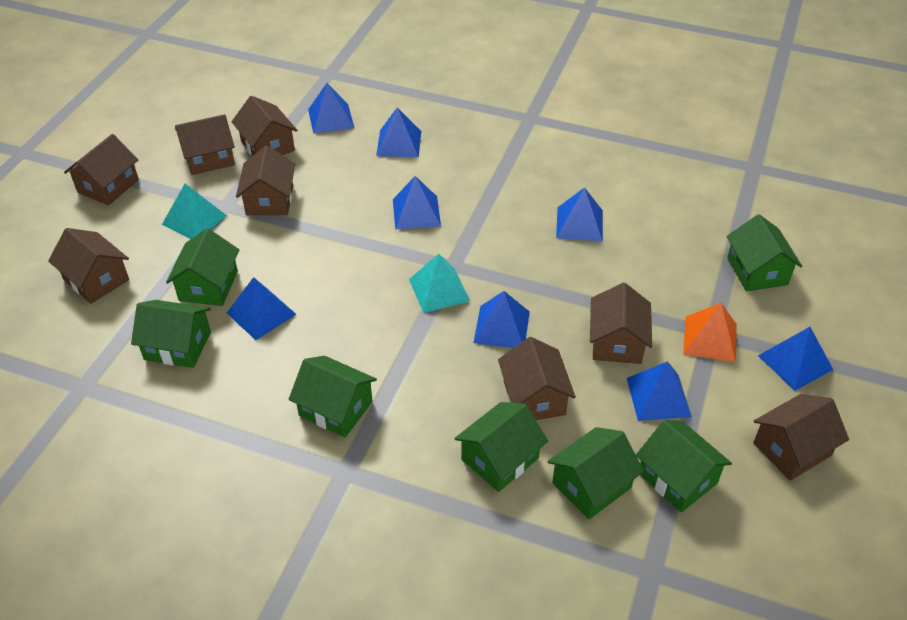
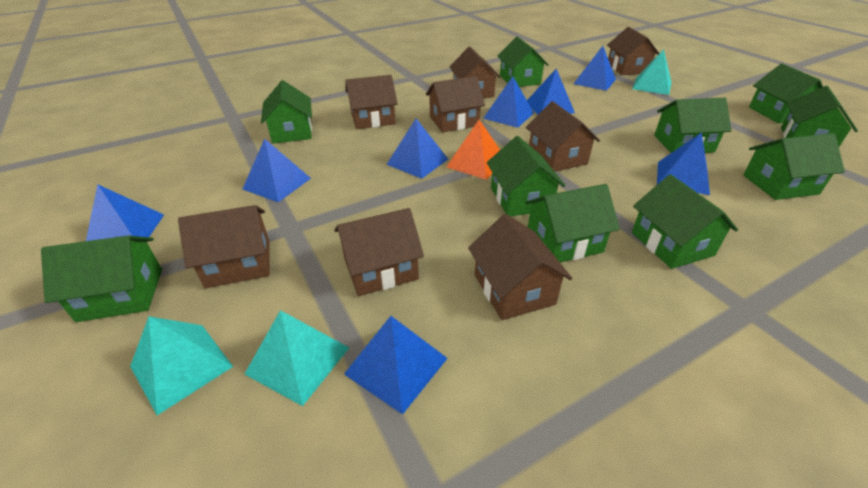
green house: [131,300,211,368] [166,228,239,306] [289,356,377,437] [454,402,548,492] [548,427,644,519] [636,420,732,512] [727,214,802,291] = 7 -> [41,236,162,322] [261,80,312,144] [487,136,566,217] [497,36,549,87] [525,184,620,262] [632,174,738,269] [654,98,732,153] [743,133,845,200] [749,64,823,124] [781,86,858,147] = 10
turquoise pyramid: [162,184,227,239] [409,254,470,313] = 2 -> [130,316,233,415] [245,310,349,406] [632,49,672,95] = 3

